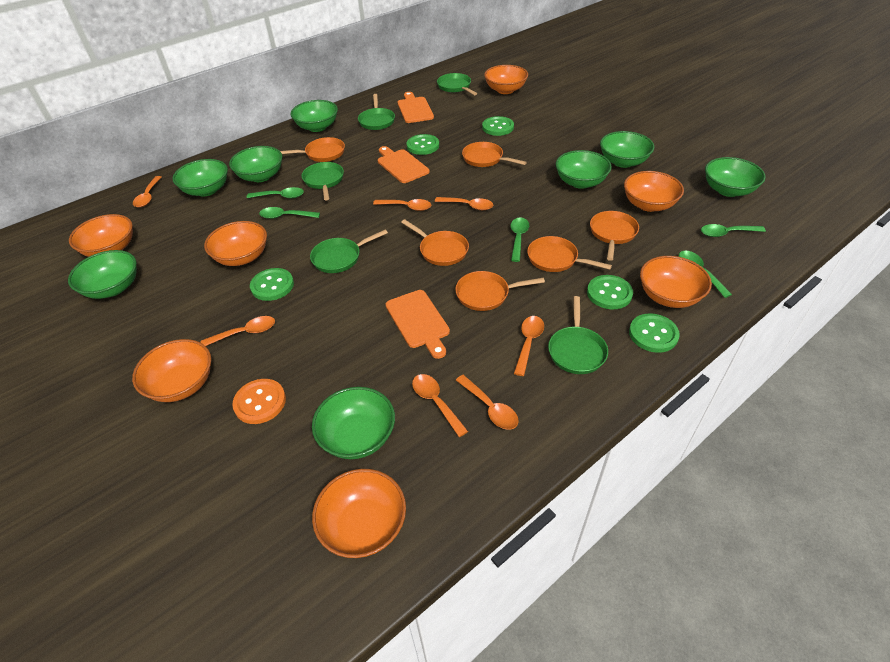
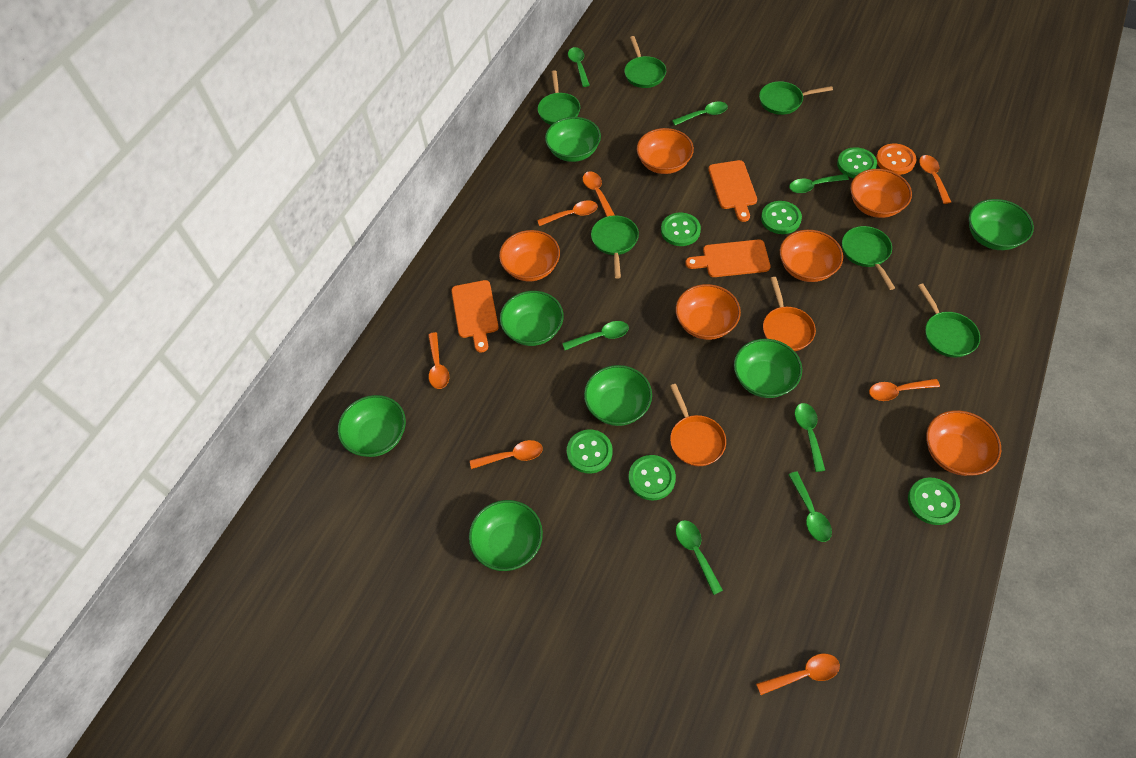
green bowl: [68,250,137,299] [173,159,228,197] [229,146,282,182] [291,100,338,132] [312,387,395,459] [556,150,612,189] [600,131,654,168] [705,157,766,197] = 8 -> [338,395,406,457] [469,500,543,571] [500,291,564,346] [545,117,601,162] [584,365,652,426] [734,339,802,398] [969,199,1034,250] = 7
green button: [250,268,294,301] [406,134,439,155] [482,116,514,136] [587,275,633,309] [629,313,680,353] = 5 -> [567,429,613,474] [629,455,676,500] [661,213,701,246] [761,201,802,234] [837,147,877,178] [908,477,960,525] = 6
green pan: [302,162,344,200] [310,229,388,273] [358,94,395,130] [437,73,477,95] [548,296,608,374] = 5 -> [538,70,580,125] [591,215,639,279] [624,36,666,88] [759,81,833,115] [842,226,895,290] [918,283,980,358] = 6
green spoon: [247,187,304,198] [259,207,320,219] [510,218,529,262] [679,251,732,298] [701,224,766,237] = 5 -> [562,321,629,350] [568,47,590,87] [672,101,728,125] [676,520,723,595] [788,472,832,542] [789,174,849,193] [795,403,825,472] = 7
orange bowl: [69,214,133,257] [132,339,211,402] [204,221,267,266] [312,469,406,558] [484,65,528,94] [624,171,684,212] [640,256,712,308] = 7 -> [499,230,560,281] [637,128,694,174] [675,284,741,340] [780,230,843,282] [850,169,912,218] [926,410,1001,476] = 6
orange pan: [280,137,345,162] [401,219,469,266] [455,271,545,311] [462,142,527,167] [527,236,612,272] [590,211,639,261] = 6 -> [670,384,726,466] [763,277,816,351] = 2

